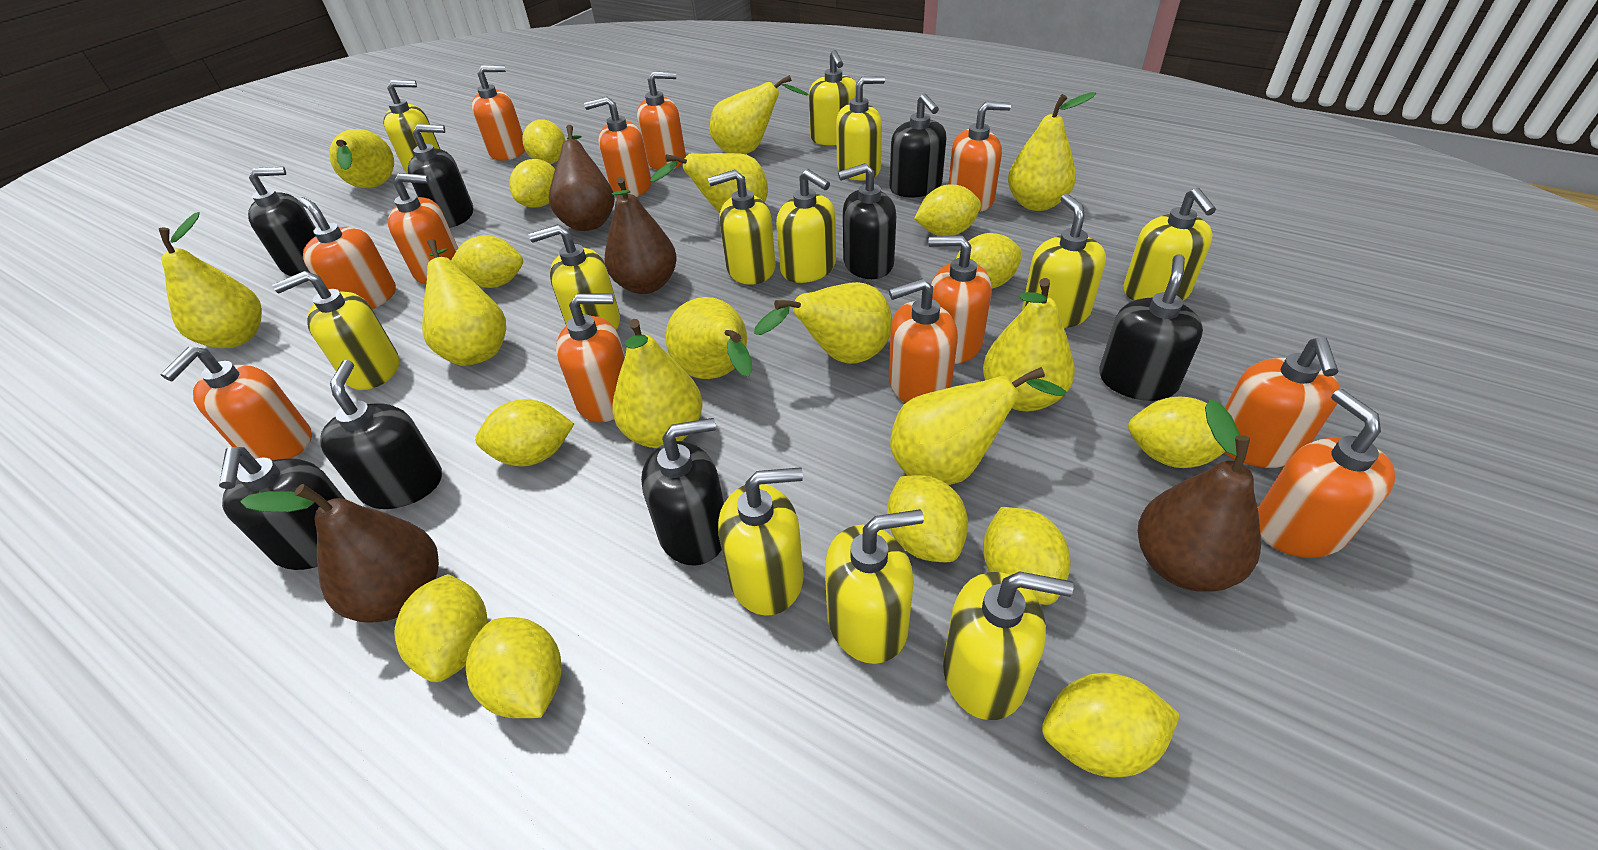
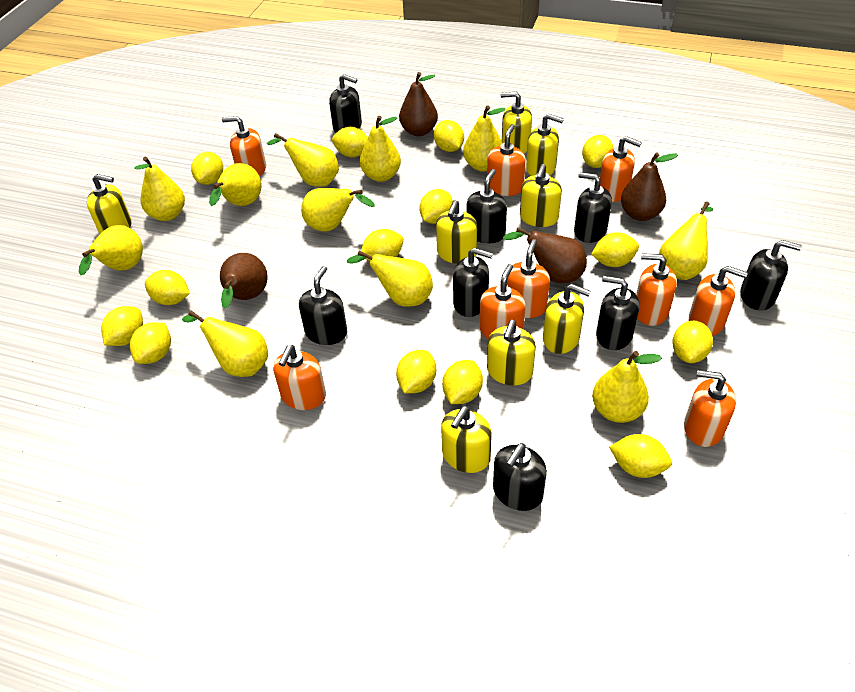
orange soap dispenser: [160,347,312,460] [298,197,396,309] [388,173,458,284] [472,65,525,161] [556,293,625,422] [584,96,651,197] [637,71,686,170] [889,278,958,403] [928,235,991,364] [948,102,1011,212] [1224,337,1340,468] [1258,389,1396,558] = 12 -> [222,116,266,176] [273,345,326,410] [480,264,526,339] [487,124,526,196] [507,239,550,318] [600,136,642,202] [636,253,677,326] [684,370,736,447] [689,266,748,336] = 9
yellow lemon: [394,574,488,682] [451,235,523,288] [466,617,561,718] [475,399,574,466] [509,159,555,208] [523,119,566,164] [887,475,968,562] [914,184,981,236] [956,233,1022,289] [983,507,1070,605] [1042,673,1180,778] [1128,397,1226,468] = 12 -> [101,306,143,346] [130,322,171,364] [145,270,190,305] [191,152,223,185] [332,127,368,157] [361,229,404,261] [396,350,436,393] [419,189,453,224] [434,120,464,152] [442,360,483,404] [582,135,614,168] [591,232,639,267] [609,434,672,478] [672,321,713,363] = 14
yellow soap dispenser: [272,271,399,390] [384,80,440,174] [528,224,620,330] [708,170,776,285] [718,467,804,616] [776,169,836,283] [809,50,857,145] [825,509,924,664] [836,76,885,181] [943,571,1073,720] [1022,194,1106,328] [1123,188,1216,301] = 12 -> [87,174,132,234] [436,200,477,264] [441,406,492,473] [487,320,536,385] [501,92,532,154] [520,164,562,227] [526,114,564,176] [543,284,591,354] = 8

